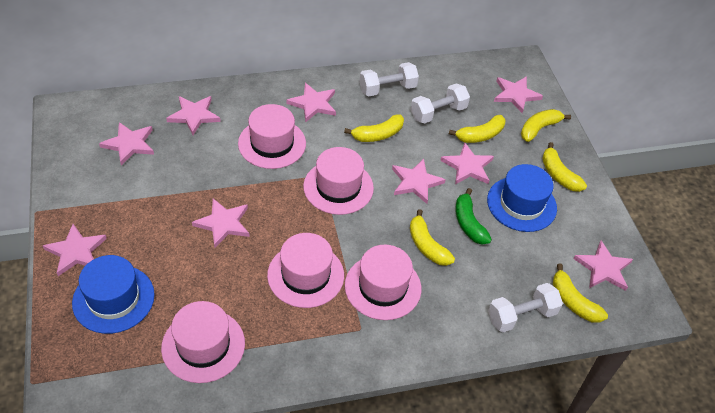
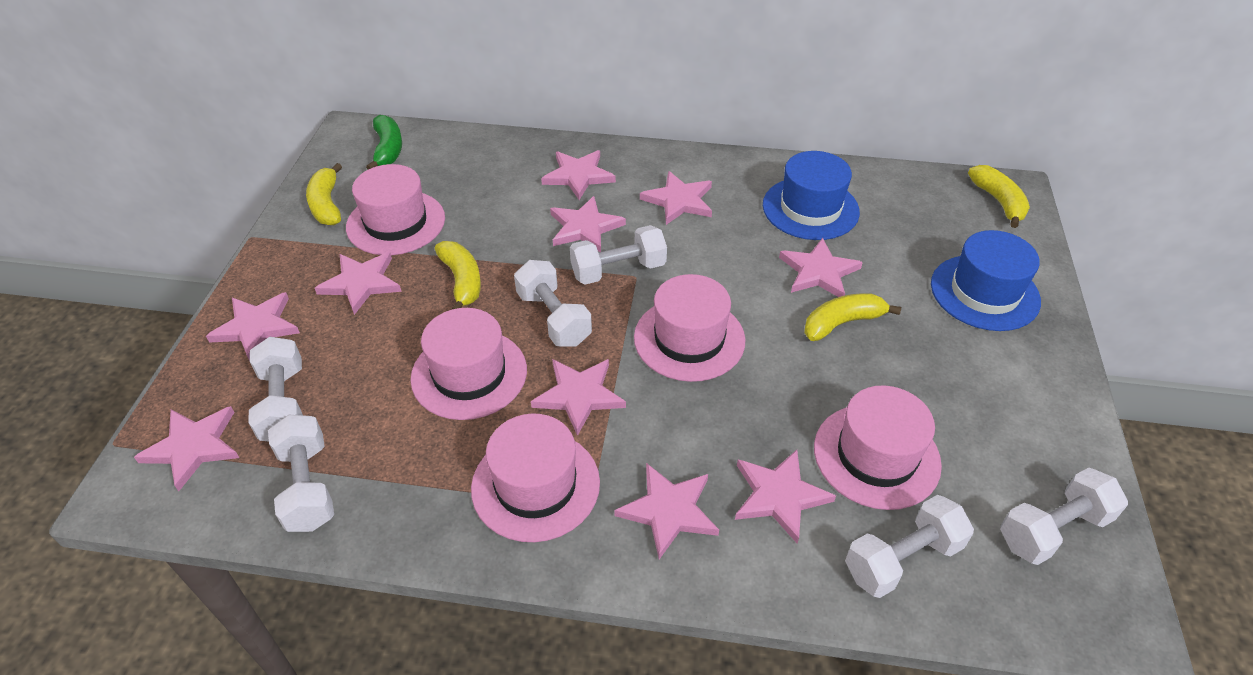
pink star: [43,224,107,276] [99,122,154,166] [166,96,221,135] [192,198,250,248] [287,83,336,122] [392,159,446,204] [440,143,494,184] [494,76,543,113] [574,241,633,291] = 9 -> [134,406,239,491] [206,292,300,361] [315,252,401,315] [531,359,626,436] [541,150,616,200] [550,196,626,252] [614,463,719,559] [640,171,712,225] [735,450,836,544] [779,238,863,297] = 10
white dumbbell: [359,62,419,96] [410,83,470,124] [488,283,563,332] = 3 -> [248,337,303,442] [268,415,334,532] [514,260,592,347] [570,225,667,285] [845,495,974,598] [1000,467,1128,565] = 6
yellow banana: [344,114,404,142] [410,209,455,266] [449,115,506,143] [521,109,571,142] [542,142,587,192] [553,264,608,323] = 6 -> [306,163,342,225] [435,241,481,310] [804,293,901,341] [968,165,1030,228] = 4

